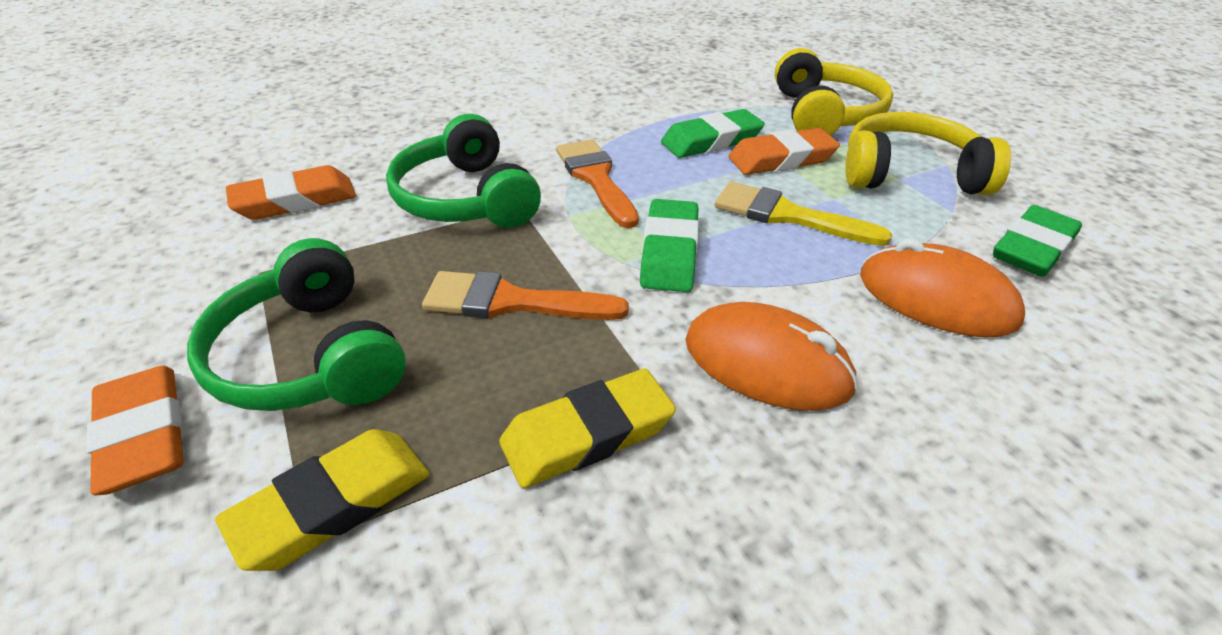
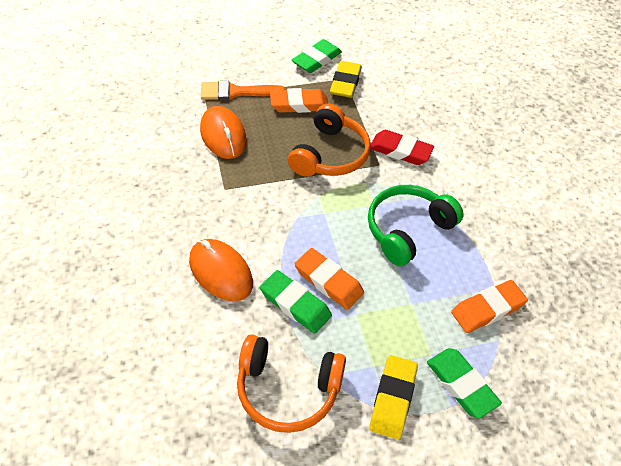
green headphones: [187,238,406,411] [386,114,541,228] = 2 -> [368,185,464,266] = 1
orange brush: [422,271,629,320] [556,139,639,228] = 2 -> [201,80,286,100] = 1
orange headphones: none = 0 -> [237,334,346,433] [288,104,371,177] = 2
red eraser: none = 0 -> [371,130,434,165] = 1
yellow brush: [715,182,893,246] = 1 -> none = 0
yellow headphones: [775,48,893,136] [845,112,1011,195] = 2 -> none = 0

